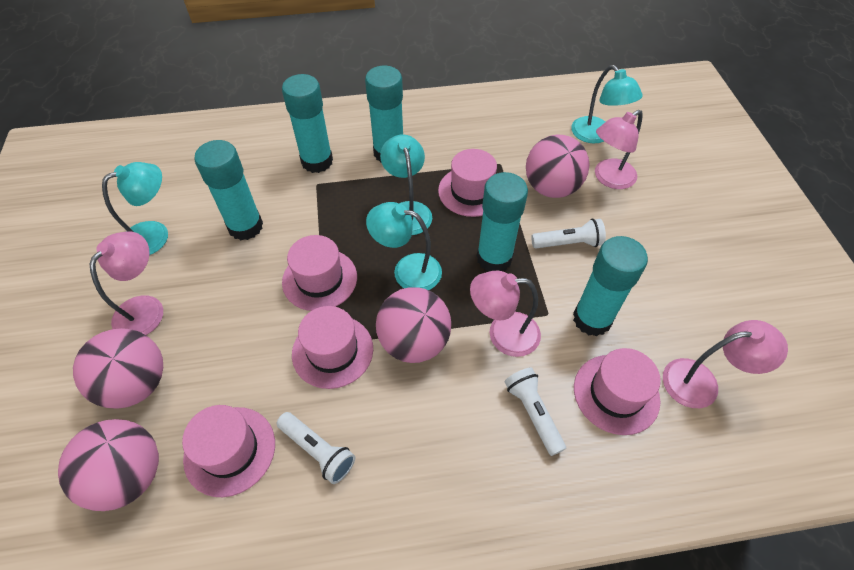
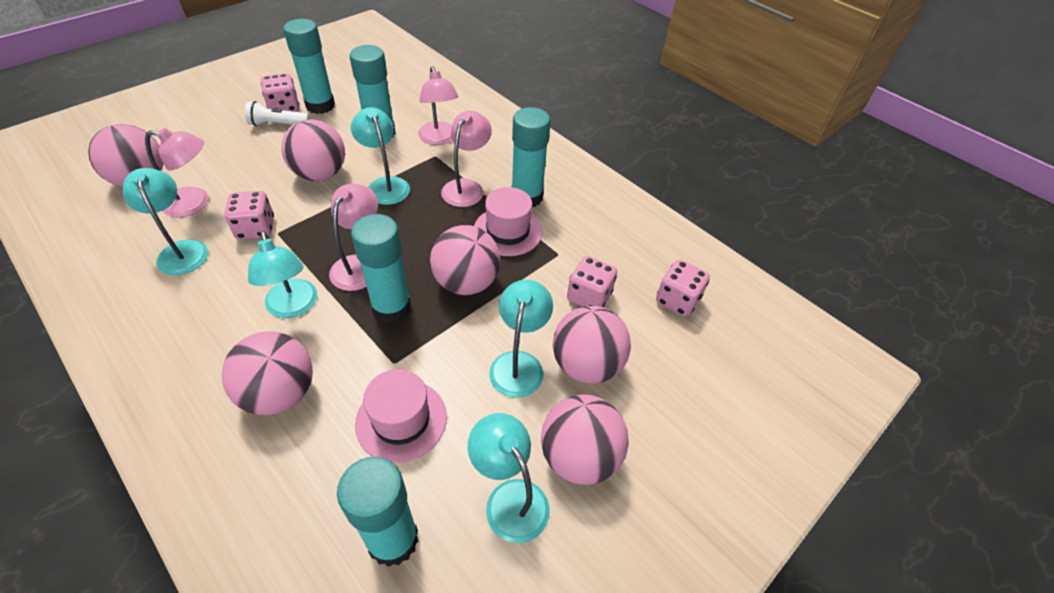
pink ball: [58,419,159,511] [73,328,163,409] [376,287,451,363] [526,135,590,198] = 4 -> [88,124,163,187] [222,331,313,415] [281,119,345,181] [430,225,500,295] [541,395,629,485] [553,306,631,384] = 6
pink dice: none = 0 -> [224,191,274,240] [261,73,299,112] [567,256,617,307] [656,259,710,317] = 4
pink hat: [182,405,275,497] [282,235,357,311] [292,306,373,389] [438,149,497,217] [574,348,661,435] = 5 -> [355,369,447,463] [474,187,542,256] = 2
turquoise lamp: [102,162,168,255] [366,202,442,290] [380,134,432,235] [571,65,643,143] = 4 -> [123,168,208,275] [248,231,317,318] [351,107,410,205] [468,413,550,543] [489,280,553,398] = 5
white flashlight: [277,412,355,484] [505,368,566,456] [531,219,606,249] = 3 -> [245,101,310,126] = 1

